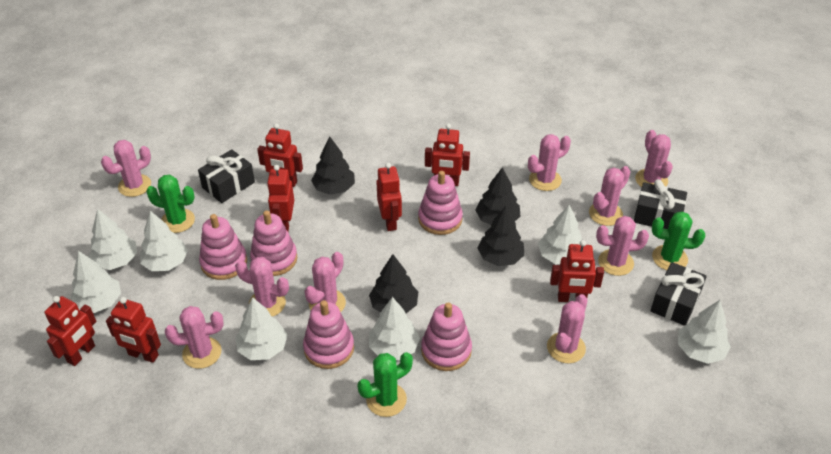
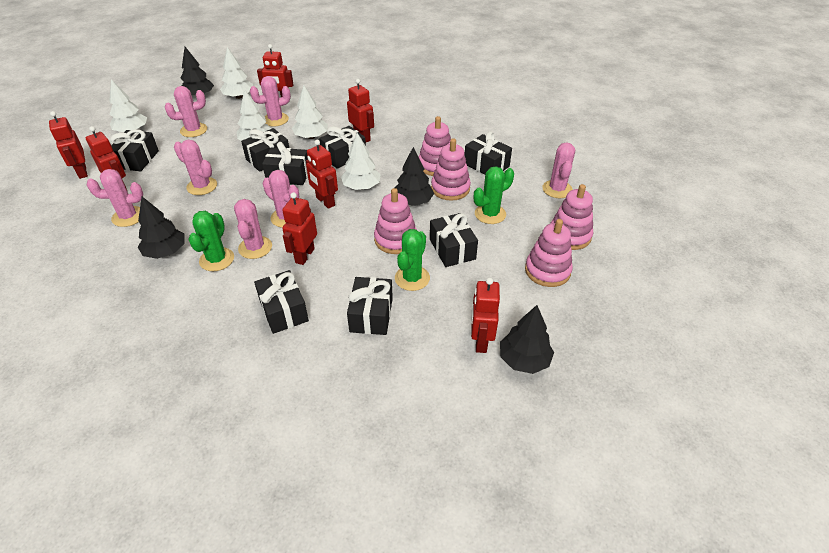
black gift: [198,149,255,203] [634,179,687,229] [650,262,707,326] = 3 -> [111,129,159,171] [241,128,289,172] [254,270,309,334] [262,142,308,185] [319,126,366,169] [347,277,393,335] [430,213,478,267] [464,131,512,175] = 8
pink cactus: [101,140,151,197] [165,306,224,369] [235,257,289,317] [304,252,346,312] [528,134,571,191] [547,294,588,364] [589,166,630,226] [596,216,649,276] [635,130,673,187] = 9 -> [87,169,143,227] [165,86,207,137] [174,140,217,195] [234,199,272,259] [250,76,291,126] [263,170,299,228] [542,142,575,198] = 7
white tree: [70,251,121,313] [88,209,137,270] [140,211,188,271] [236,297,287,360] [369,297,420,360] [538,204,582,264] [678,300,731,364] = 7 -> [109,79,147,132] [220,47,253,99] [236,90,272,141] [292,85,328,139] [341,133,381,190] = 5

